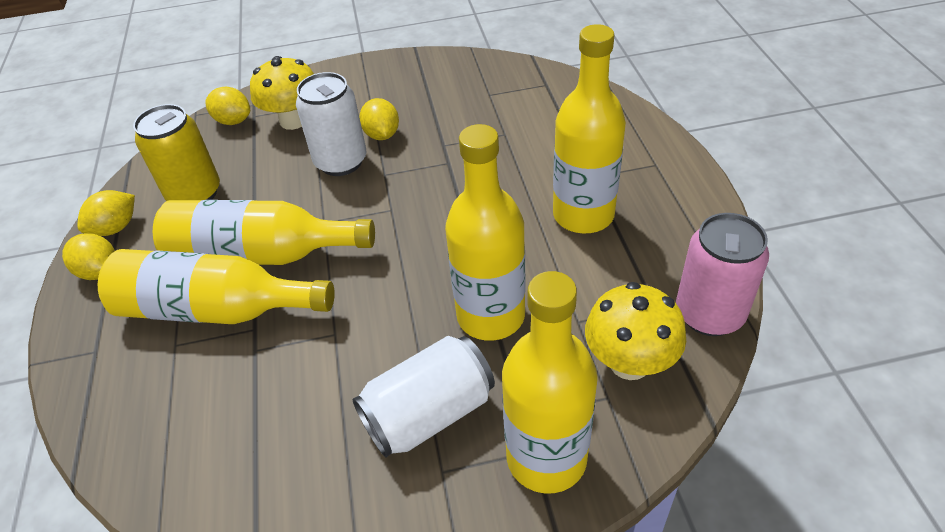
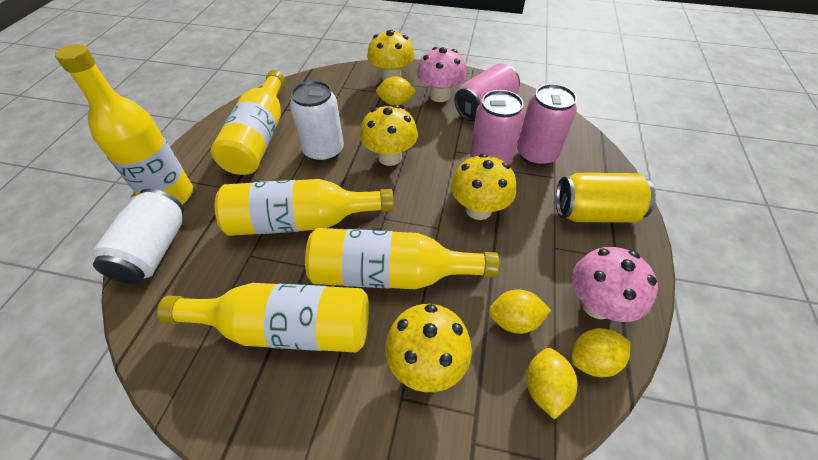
pink can: [676,213,769,336] = 1 -> [454,63,520,121] [470,90,525,164] [517,84,577,166] = 3
pink mushroom: none = 0 -> [417,47,466,102] [572,247,658,322] = 2
yellow mushroom: [250,56,314,130] [585,282,686,380] = 2 -> [360,105,418,166] [367,30,415,81] [385,304,472,392] [451,153,516,220] = 4

